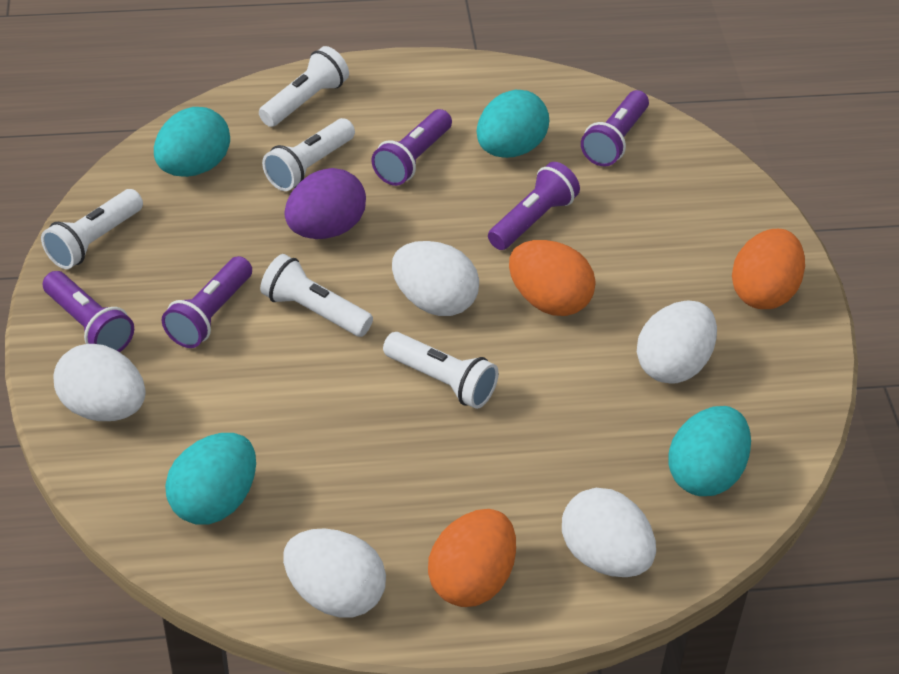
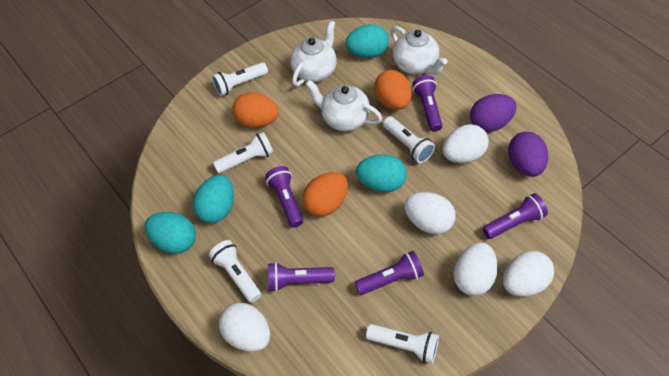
purple egg: [285,168,366,239] = 1 -> [470,94,516,132] [508,132,548,177] = 2
white teapot: none = 0 -> [290,21,337,86] [305,80,382,131] [391,26,448,75] = 3

